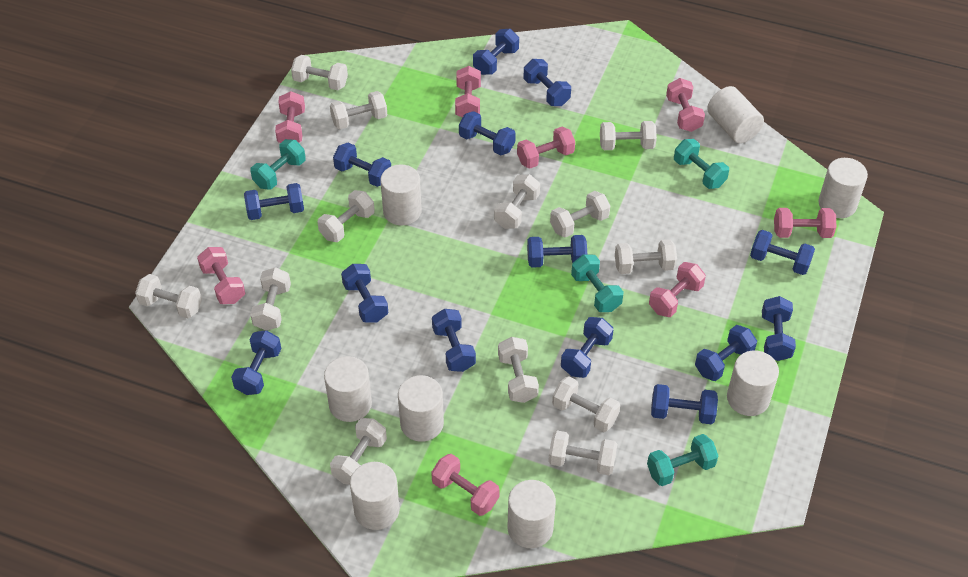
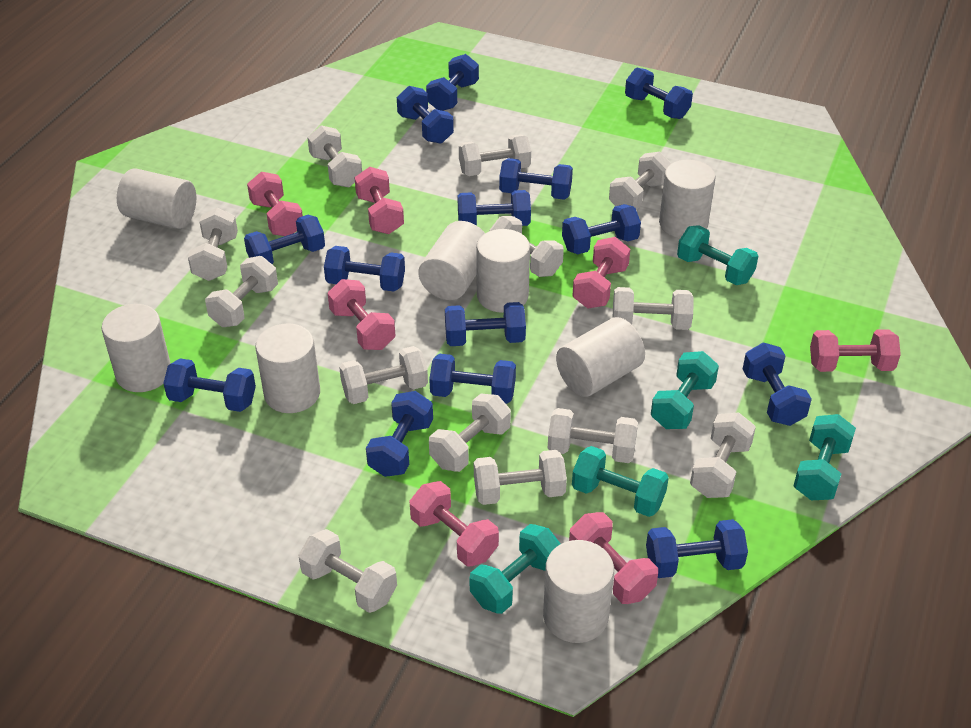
pink dumbbell: [197,247,245,304] [275,91,305,143] [431,454,500,516] [455,66,481,118] [517,127,575,169] [649,262,706,317] [666,78,705,132] [774,208,836,238] = 8 -> [247,172,303,236] [328,279,395,350] [355,167,404,234] [410,481,499,567] [569,512,658,604] [572,237,630,308] [810,329,901,372] = 7
turquoise dumbbell: [250,139,306,190] [571,255,624,312] [647,434,718,486] [674,139,729,189] = 4 -> [470,524,561,614] [572,446,669,517] [651,351,719,429] [677,225,758,285] [793,414,856,500] = 5

